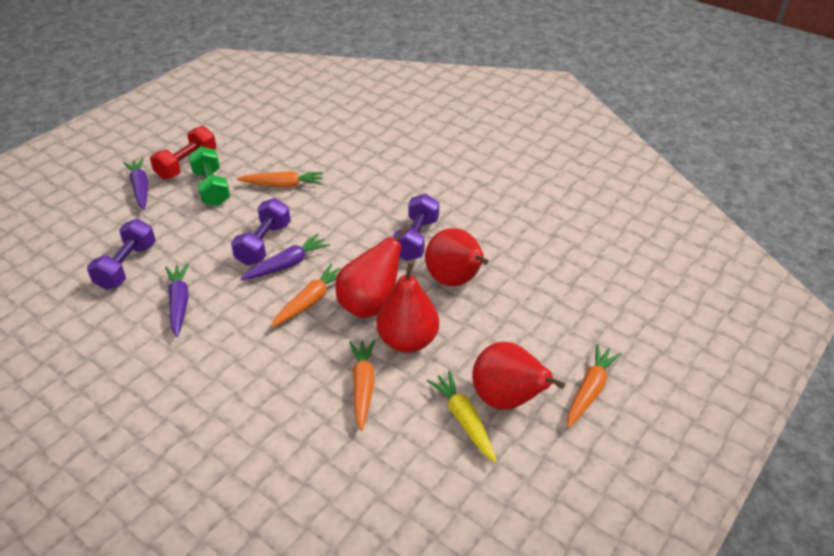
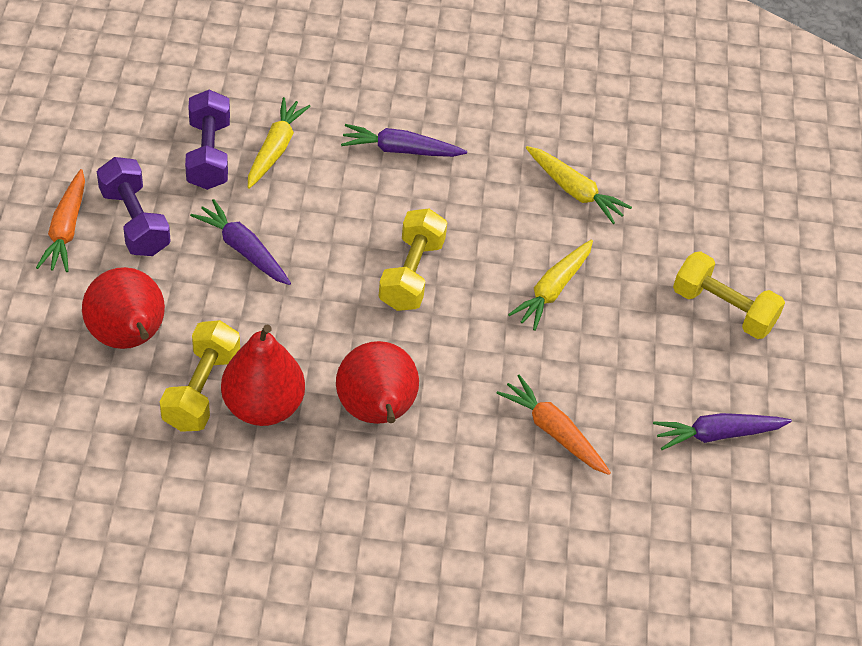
green dumbbell: [189,146,230,206] = 1 -> none = 0
orange carrot: [237,171,323,187] [271,263,341,327] [349,340,375,431] [567,344,622,428] = 4 -> [36,169,85,272] [496,375,611,475] = 2
purple dumbbell: [87,219,156,290] [231,198,291,266] [393,194,439,261] = 3 -> [97,157,171,256] [185,90,230,190] = 2
red dumbbell: [150,126,216,180] = 1 -> none = 0
red pear: [335,226,410,318] [376,261,439,353] [425,228,488,286] [472,342,565,410] = 4 -> [82,267,165,349] [221,324,305,426] [336,341,419,424] = 3
yellow carrot: [427,371,497,463] = 1 -> [248,97,311,188] [508,240,593,331] [526,146,632,224] = 3
yellow dumbbell: none = 0 -> [159,320,240,432] [378,208,447,311] [673,251,785,339] = 3

